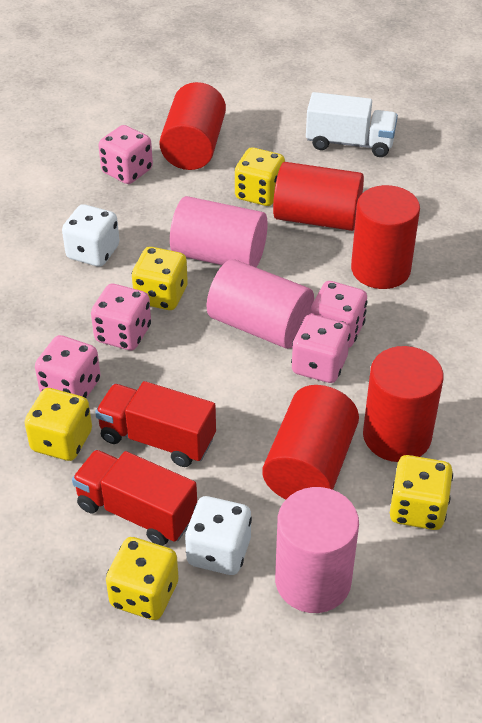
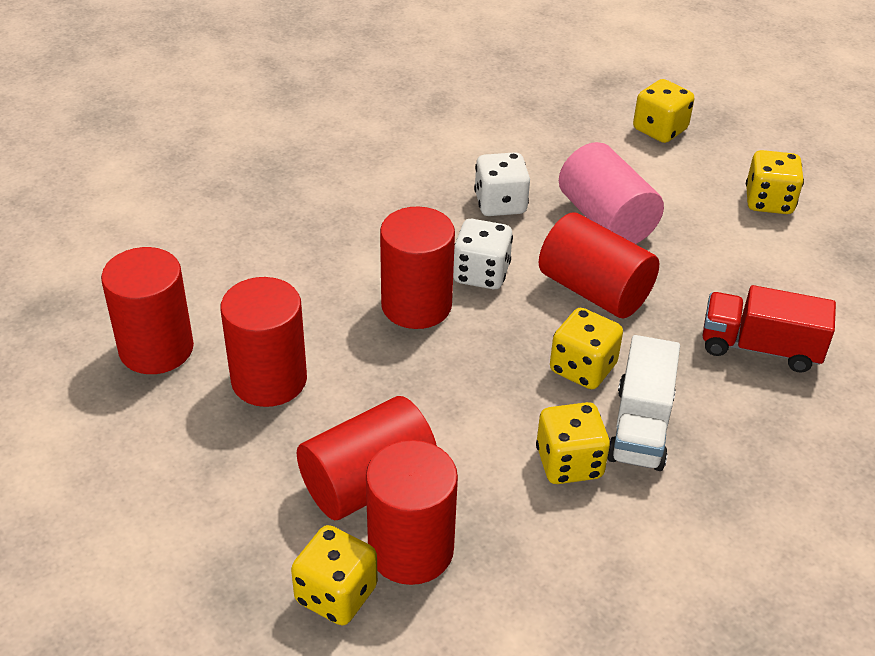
pink cylinder: [170,196,268,267] [207,259,314,349] [275,487,359,613] = 3 -> [559,142,664,244] = 1
pink dice: [35,335,101,398] [91,284,151,350] [98,125,153,184] [291,314,351,383] [310,281,367,348] = 5 -> none = 0
red cylinder: [159,82,226,170] [262,385,359,499] [273,162,364,231] [351,185,420,289] [363,346,444,462] = 5 -> [101,247,194,374] [220,277,307,407] [297,396,437,520] [366,440,458,585] [380,207,455,329] [539,212,659,318] = 6
red truck: [72,450,197,546] [95,381,216,467] = 2 -> [703,285,836,372] = 1

